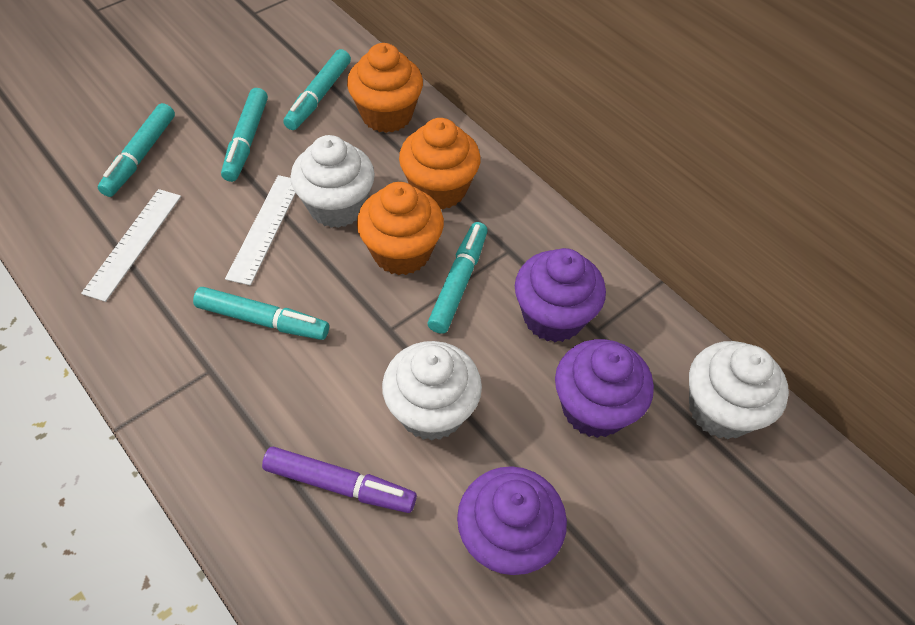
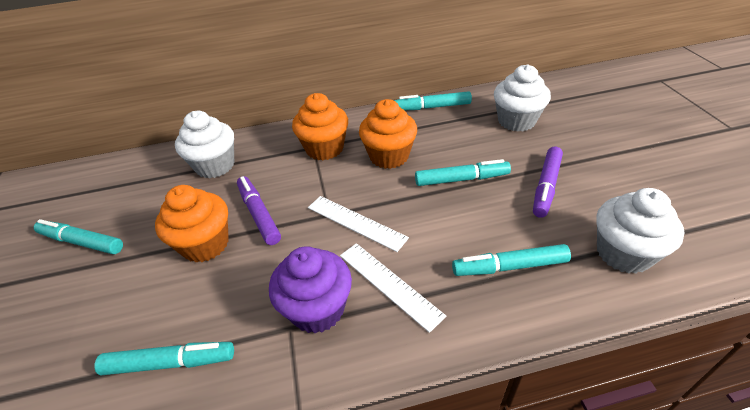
purple cupcake: [457,466,567,575] [515,248,606,342] [555,339,654,438] = 3 -> [269,246,352,333] = 1
purple marker: [262,447,417,513] = 1 -> [237,176,281,245] [533,147,563,218] = 2

